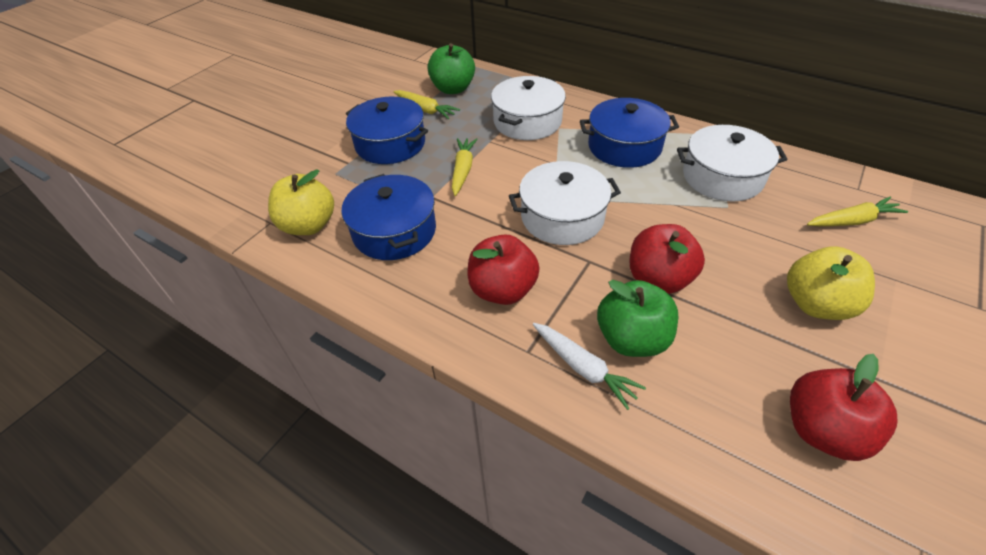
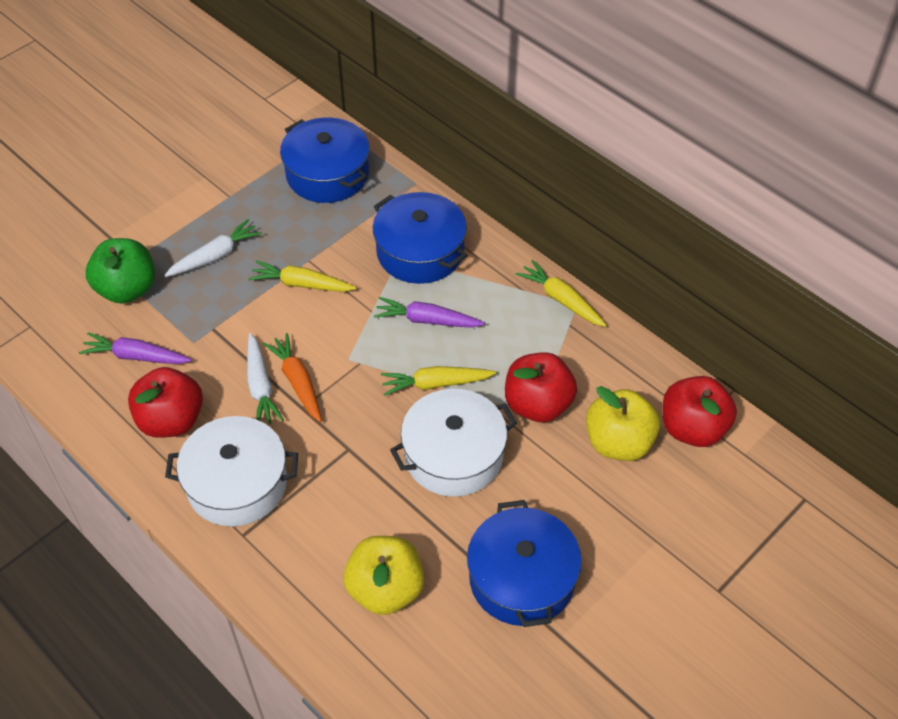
green apple: [427,43,475,94] [597,280,678,357] = 2 -> [86,238,155,304] = 1
orange carrot: none = 0 -> [263,333,322,422] = 1
purple carrot: none = 0 -> [79,332,192,364] [374,297,485,328] = 2
white carrot: [533,323,646,410] = 1 -> [164,219,262,277] [247,333,284,424] = 2
white pot: [491,76,566,140] [509,161,621,245] [677,125,788,202] = 3 -> [165,416,298,527] [390,389,517,497] = 2

